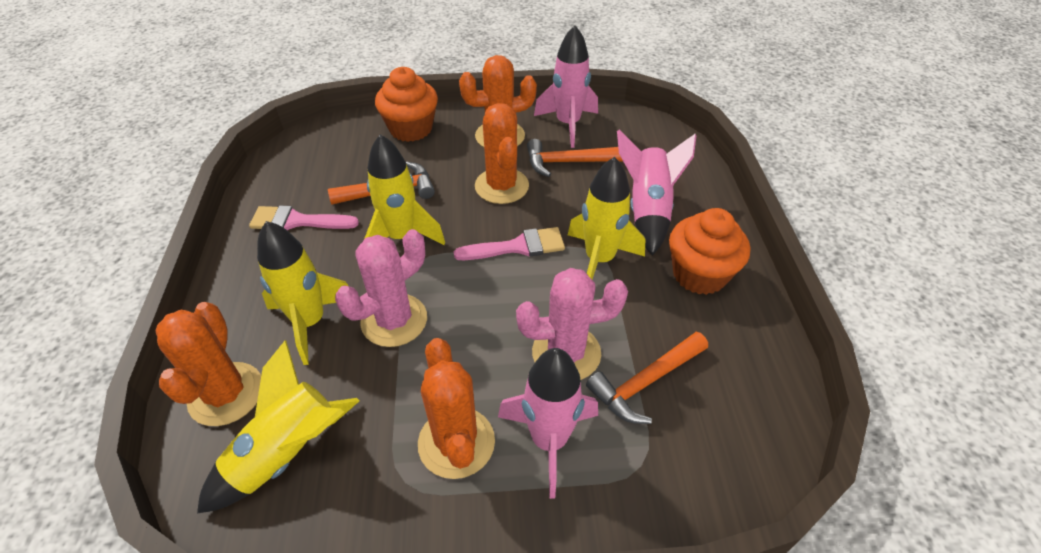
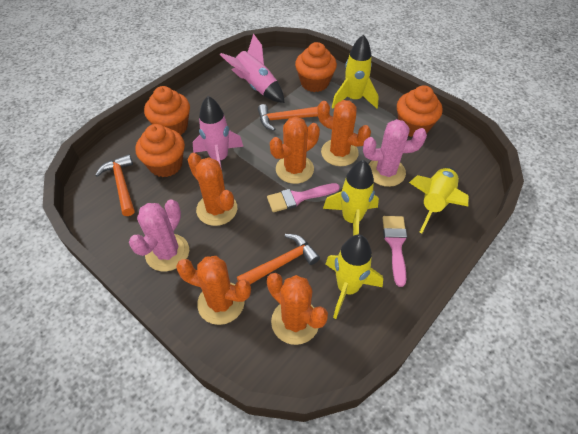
orange cactus: [155,302,261,426] [418,338,495,479] [459,55,537,147] [475,103,529,204] = 4 -> [176,256,251,325] [187,153,237,226] [267,273,328,345] [270,117,320,184] [318,100,371,166] = 5
orange cupcake: [375,67,438,142] [669,208,750,295] = 2 -> [135,124,185,177] [144,86,190,135] [295,42,337,92] [397,85,443,137] = 4
pink rocket: [498,348,598,499] [534,25,598,148] [617,130,697,255] = 3 -> [193,96,243,170] [220,34,284,103] = 2

